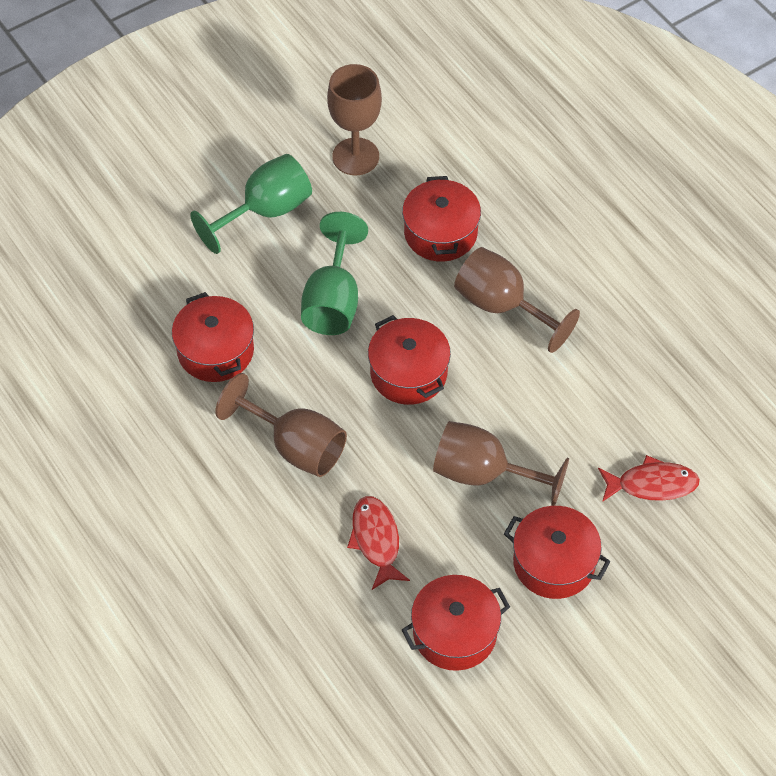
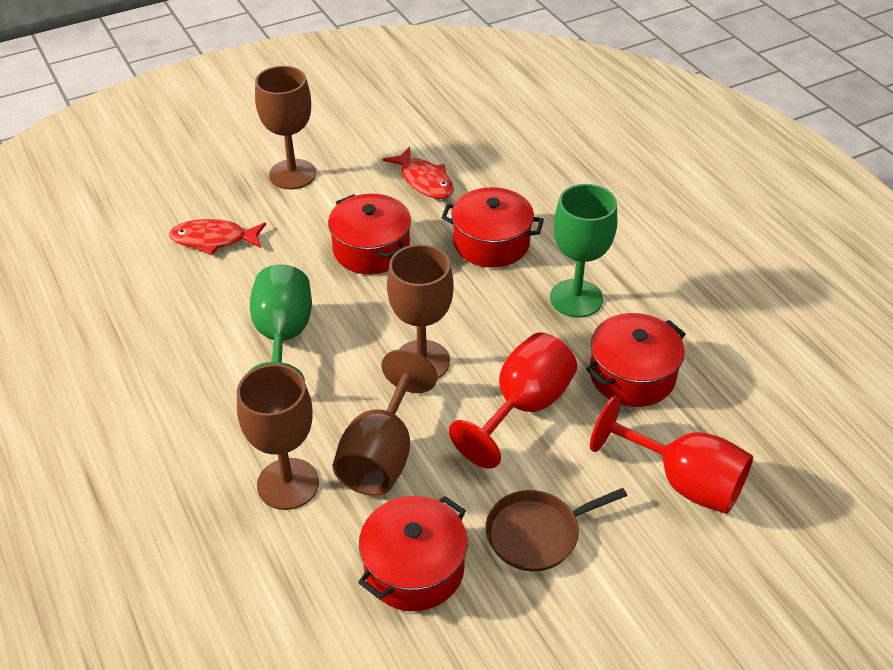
brown pan: none = 0 -> [486,488,627,572] = 1
red goblet: none = 0 -> [449,332,577,469] [590,395,753,514] = 2
red pot: [172,292,254,382] [368,315,451,405] [402,176,481,262] [402,575,510,671] [504,506,611,599] = 5 -> [328,194,411,274] [358,496,468,611] [441,187,544,267] [586,313,686,407] = 4

